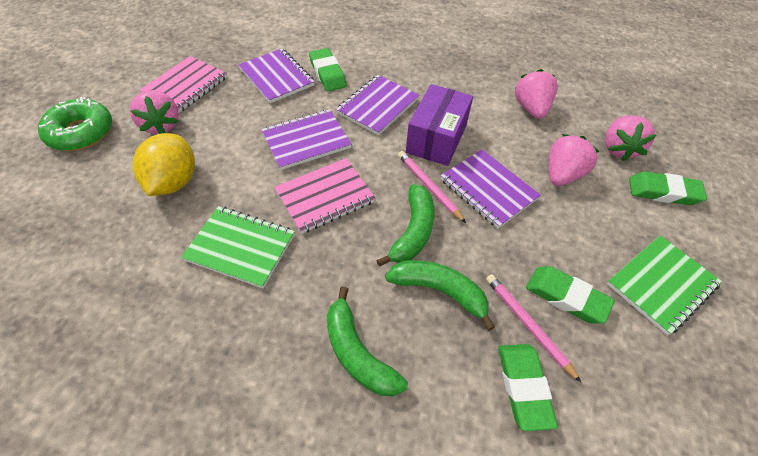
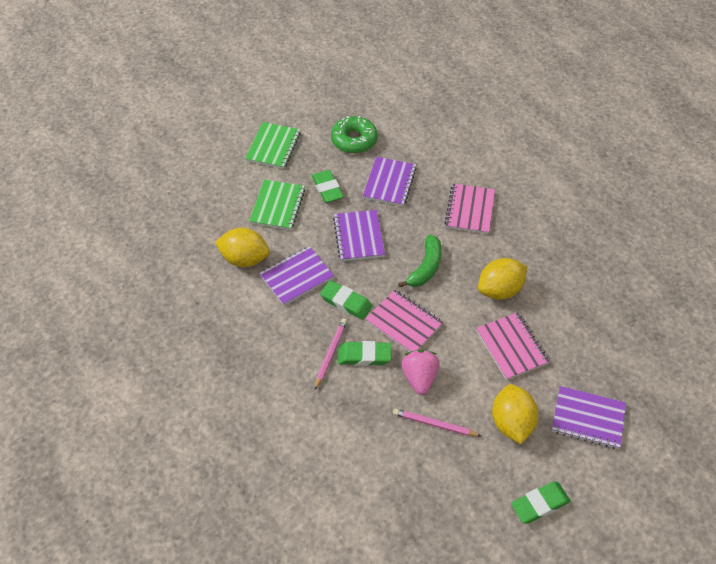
green banana: [327,286,408,396] [377,184,434,267] [385,260,495,331] = 3 -> [398,234,442,288] = 1
pink notebook: [139,56,227,113] [274,158,376,234] = 2 -> [365,289,443,352] [444,183,495,234] [476,312,550,380] = 3
pink strawberry: [130,90,179,134] [515,69,558,119] [549,134,600,186] [605,115,656,161] = 4 -> [401,350,440,395] = 1
purple box: [406,84,473,166] = 1 -> none = 0
yellow lemon: [133,133,195,196] = 1 -> [215,228,270,267] [478,258,527,300] [492,384,538,444] = 3

